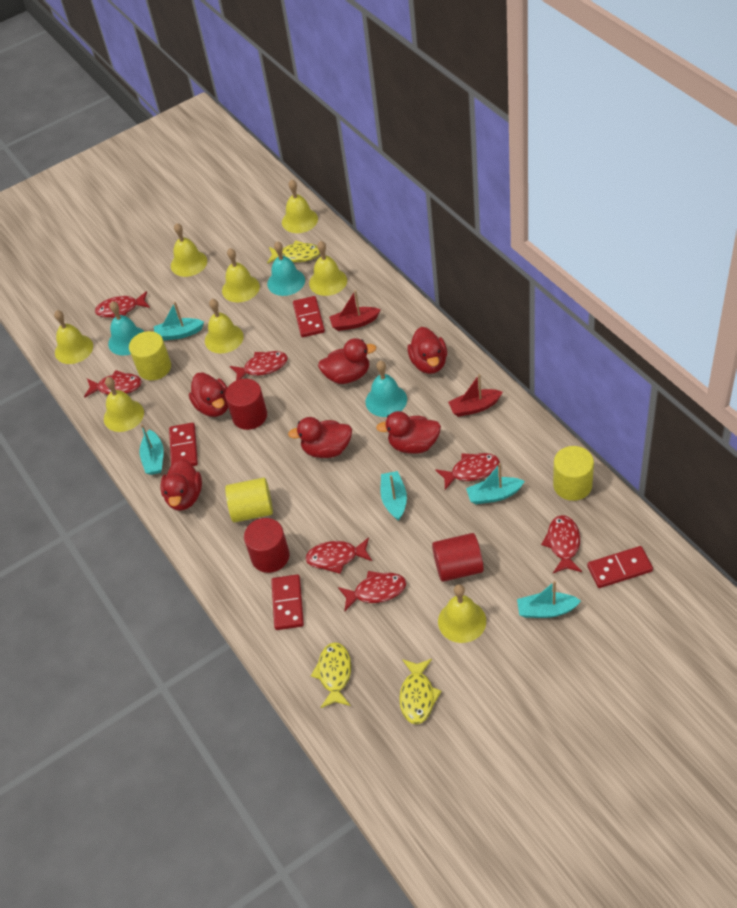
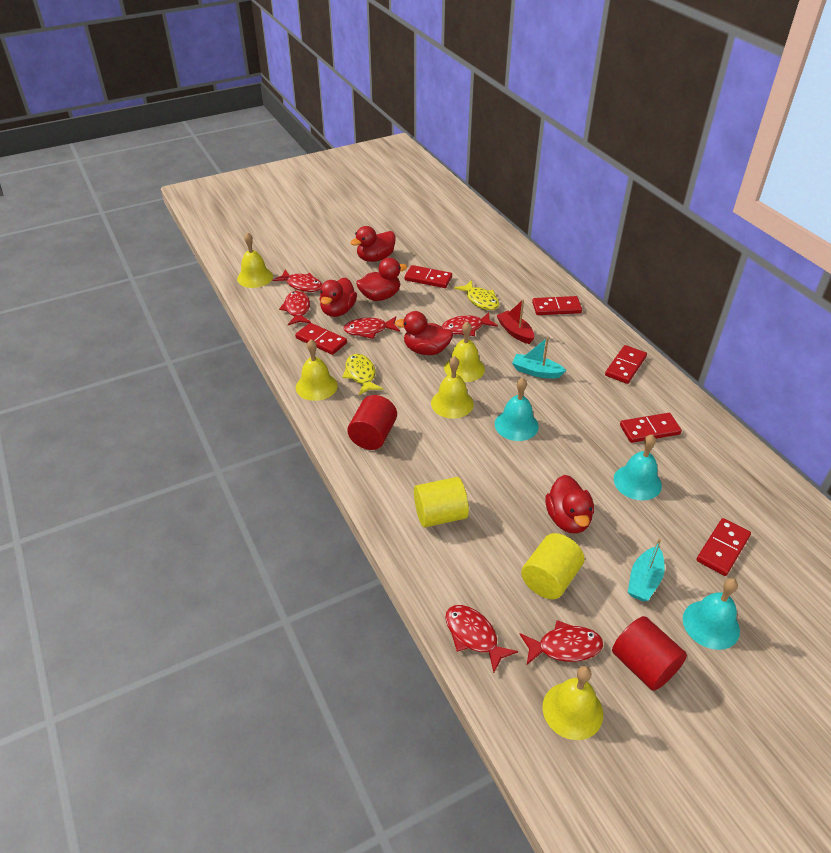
red boat: [329,290,381,331] [448,374,503,417] = 2 -> [496,299,534,344] = 1
red cylinder: [225,379,267,430] [244,518,290,573] [432,533,484,582] = 3 -> [347,395,397,450] [612,616,687,691] = 2
red domino: [169,423,198,466] [271,574,304,630] [293,296,325,337] [587,546,653,588] = 4 -> [295,323,347,355] [404,265,452,288] [532,296,582,315] [605,345,647,384] [620,413,682,443] [697,518,751,576] = 6
red duck: [161,458,202,511] [189,372,228,417] [288,417,352,458] [318,338,376,384] [376,411,441,454] [408,327,447,374] = 6 -> [320,278,357,317] [350,226,396,262] [356,258,407,301] [395,311,453,355] [545,475,594,534] = 5
red fish: [84,370,142,398] [95,291,150,318] [230,351,288,381] [306,537,372,574] [338,571,406,611] [435,453,500,490] [541,515,582,573] = 7 -> [273,270,322,292] [279,291,311,325] [343,317,400,339] [442,312,498,336] [445,605,518,673] [520,620,603,665] = 6
turquoise boat: [139,424,164,475] [154,302,204,341] [381,471,407,521] [466,463,525,504] [517,581,581,618] = 5 -> [512,337,566,378] [628,539,665,602] = 2
yellow bell: [54,310,93,364] [104,377,144,432] [171,223,207,277] [205,299,244,353] [222,248,260,302] [282,179,318,233] [309,241,347,296] [438,584,486,643] = 8 -> [237,232,273,288] [296,339,338,401] [431,356,474,419] [444,322,485,382] [543,666,603,740] = 5
yellow cylinder: [129,331,171,380] [225,477,273,523] [553,446,594,501] = 3 -> [414,477,469,527] [521,533,585,600] = 2
yellow fish: [267,241,320,264] [311,642,351,708] [399,659,442,724] = 3 -> [343,354,383,395] [454,280,499,310] = 2

